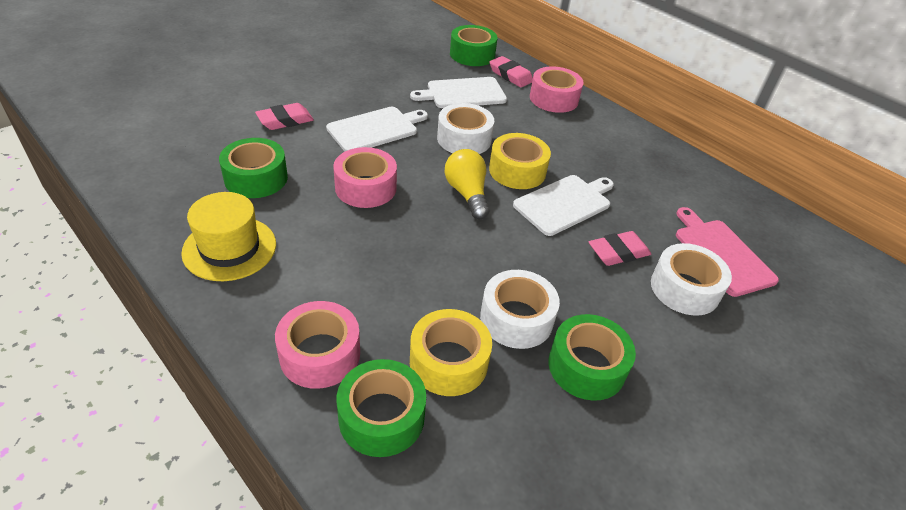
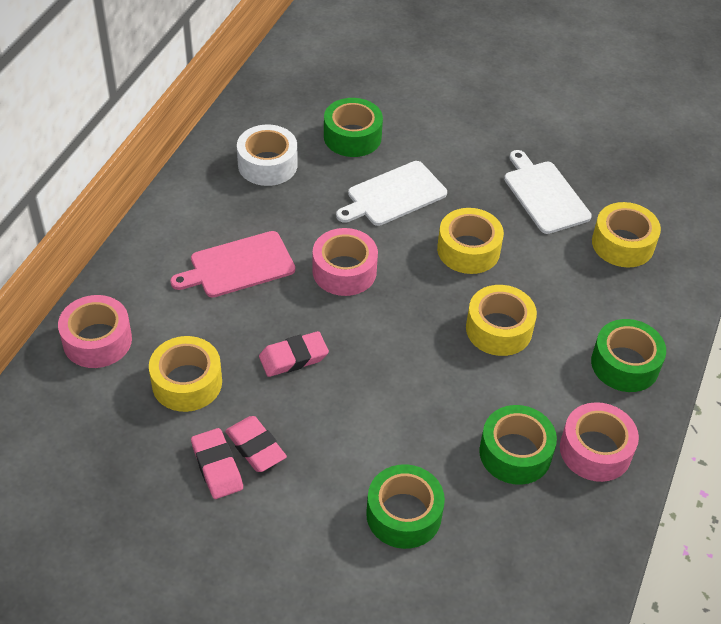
white cutting board: [326,107,428,151] [410,77,507,108] [513,175,614,236] = 3 -> [336,161,447,226] [504,150,592,234] = 2
white tape: [437,103,494,154] [480,270,560,349] [651,243,732,316] = 3 -> [237,125,298,186] = 1
yellow hat: [181,192,276,281] = 1 -> none = 0
yellow light bulb: [445,149,489,219] = 1 -> none = 0
yellow tape: [410,309,492,396] [489,133,551,189] = 2 -> [149,336,222,412] [437,208,504,274] [466,285,537,356] [592,202,661,267] = 4

